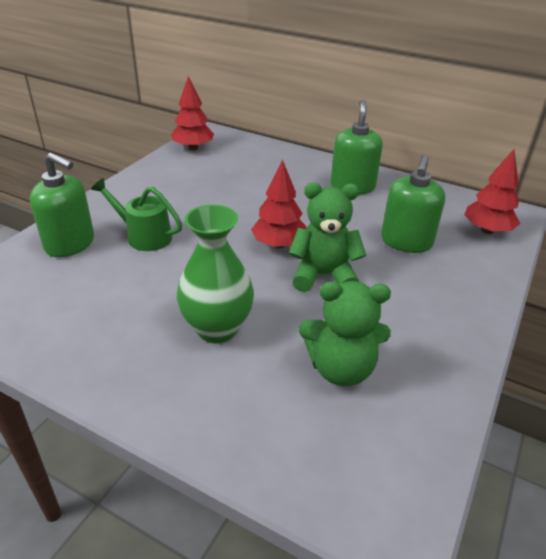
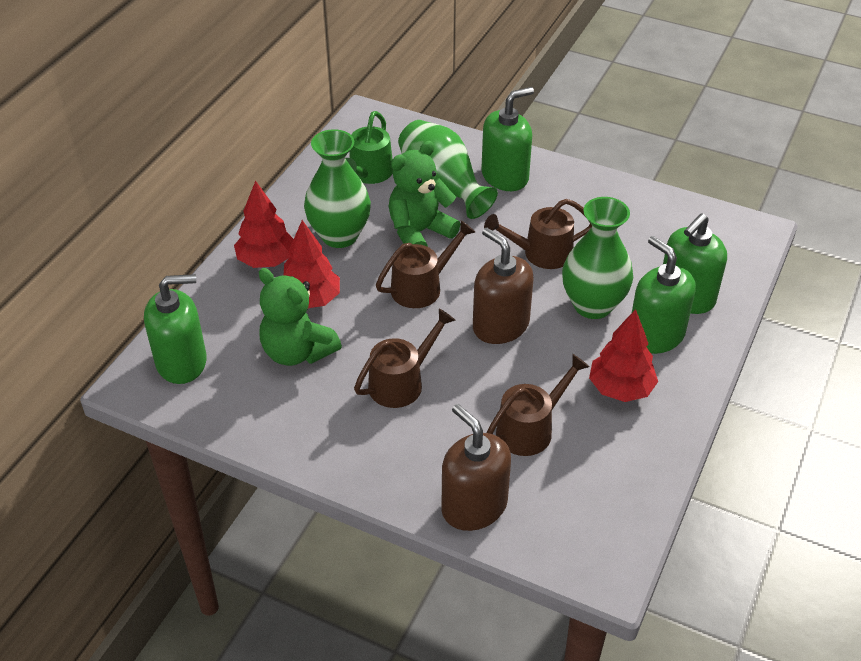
brown soap dispenser: none = 0 -> [441,404,511,531] [473,228,534,344] = 2
brown watering can: none = 0 -> [354,309,456,408] [376,220,475,308] [484,199,592,269] [487,354,590,456] = 4
green soap dispenser: [30,153,94,257] [331,100,383,194] [381,155,445,253] = 3 -> [144,274,207,384] [481,87,534,191] [632,236,696,354] [663,213,727,314] = 4
green vase: [177,205,254,343] = 1 -> [304,129,371,248] [398,120,498,219] [562,197,633,319] = 3

